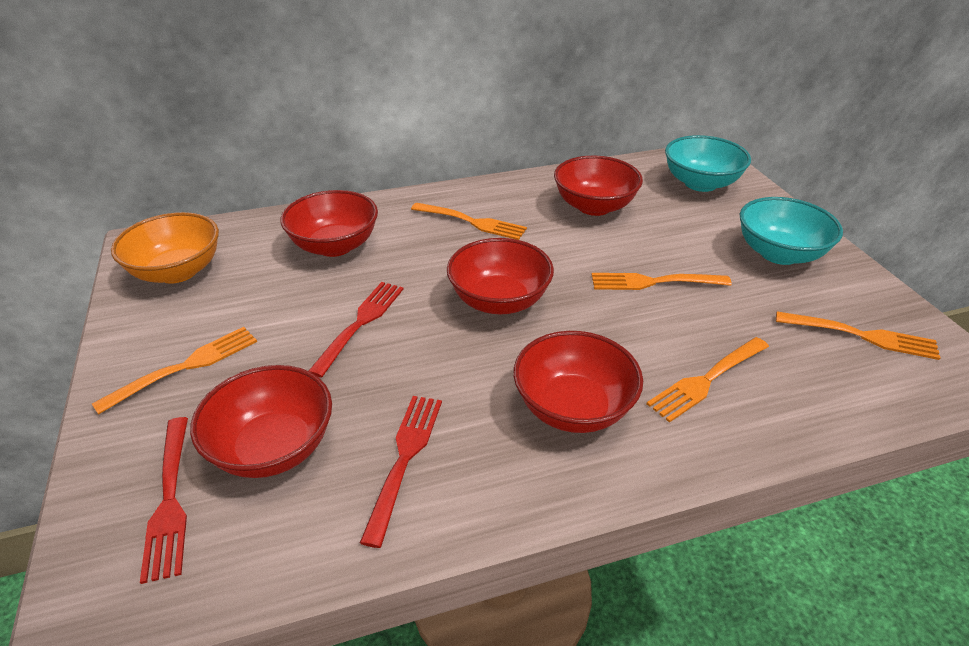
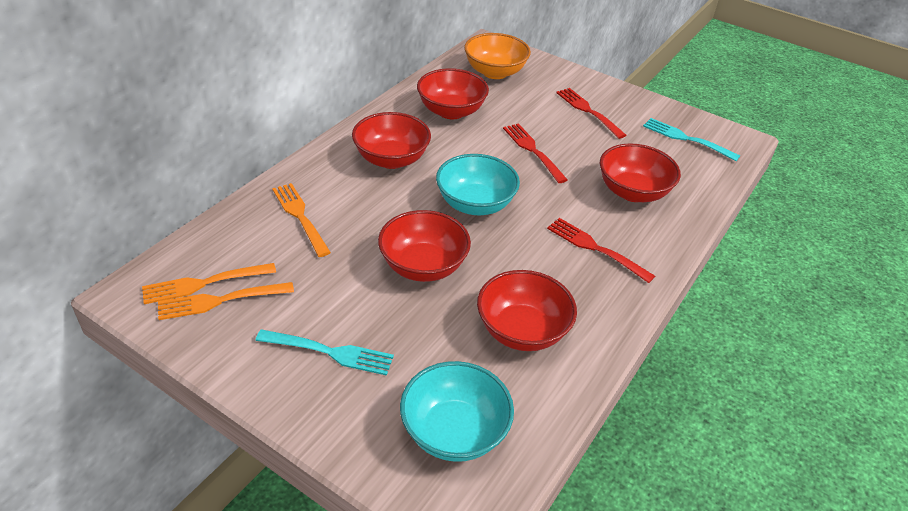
orange fork: [92,327,257,414] [411,203,527,240] [592,273,732,290] [646,337,769,423] [776,312,940,360] = 5 -> [142,263,276,304] [158,282,294,320] [272,183,331,257] = 3
turquoise fork: none = 0 -> [255,329,394,376] [643,118,740,161] = 2

